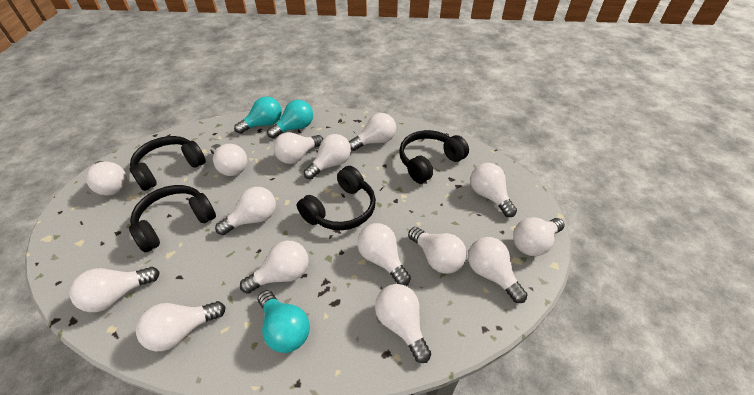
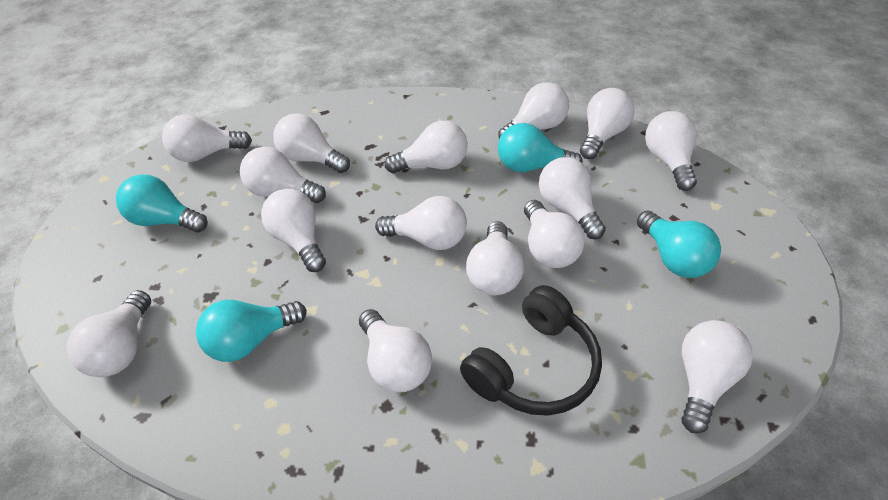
black headphones: [129,185,216,252] [130,136,206,191] [297,166,376,230] [399,130,469,183] = 4 -> [460,285,602,416] = 1
turquoise light bulb: [234,96,282,134] [258,290,310,353] [267,100,313,139] = 3 -> [116,174,208,232] [196,300,307,362] [498,123,583,172] [637,210,721,278] = 4

